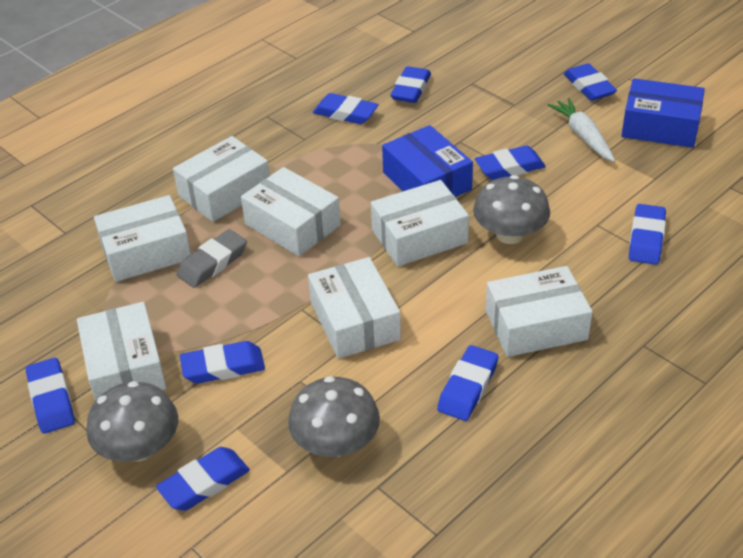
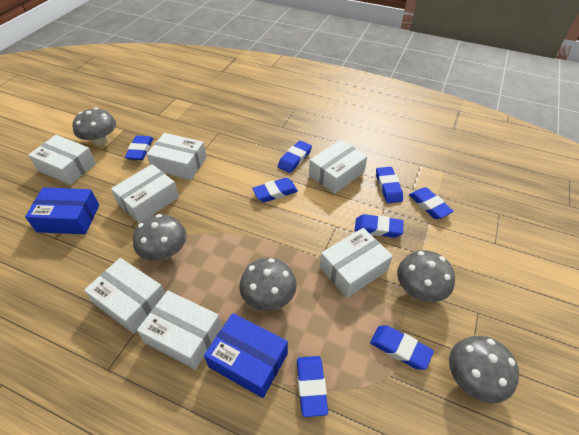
blue eraser: [26,358,75,434] [156,447,250,511] [180,341,265,384] [313,93,379,124] [390,66,431,103] [437,345,498,421] [475,146,546,180] [564,63,617,101] [629,204,666,265] = 9 -> [125,136,153,160] [252,178,298,202] [278,140,312,173] [297,356,328,417] [354,214,404,238] [370,325,434,370] [376,167,403,203] [409,187,454,219] = 8
grey eraser: [176,229,247,288] = 1 -> none = 0
grey mushroom: [86,381,178,462] [288,376,380,457] [473,175,550,244] = 3 -> [73,108,116,145] [133,214,187,261] [239,258,296,311] [397,250,455,302] [449,336,519,403] = 5
white carrot: [548,98,615,162] = 1 -> none = 0

